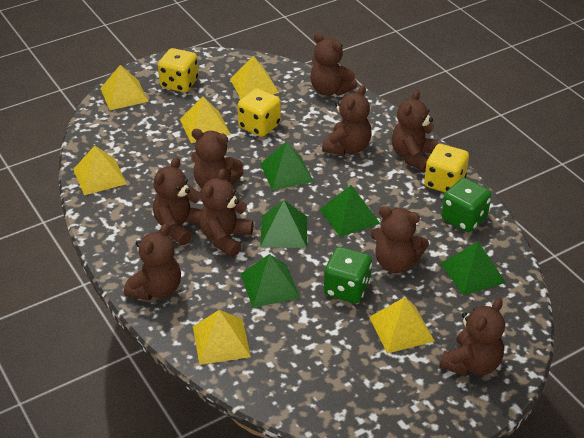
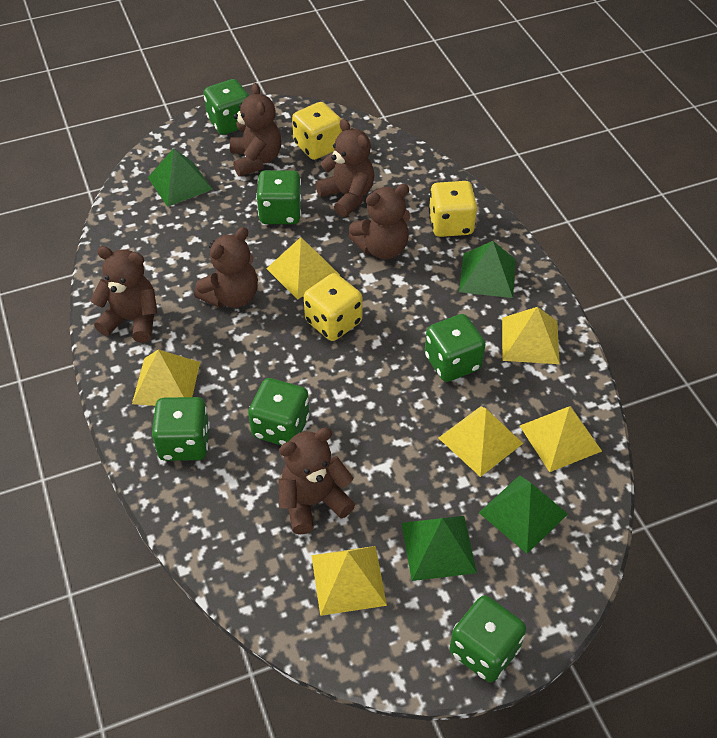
brown teddy bear: [124,224,181,300] [153,157,202,245] [191,129,244,188] [199,169,254,257] [310,33,357,96] [322,85,371,155] [371,206,429,273] [392,90,438,172] [440,298,505,376] = 9 -> [90,246,157,343] [194,227,258,308] [230,83,281,176] [278,428,355,535] [315,119,374,217] [348,184,410,259] = 6
green dice: [324,247,372,304] [441,178,492,232] = 2 -> [152,397,210,461] [203,79,249,135] [248,378,310,446] [256,170,301,224] [425,314,486,382] [450,596,526,682] = 6
green pyramid: [241,254,300,308] [260,141,314,190] [260,200,307,248] [319,185,381,237] [441,242,506,296] = 5 -> [148,148,213,207] [402,516,477,581] [459,241,516,298] [479,475,568,554] = 4

